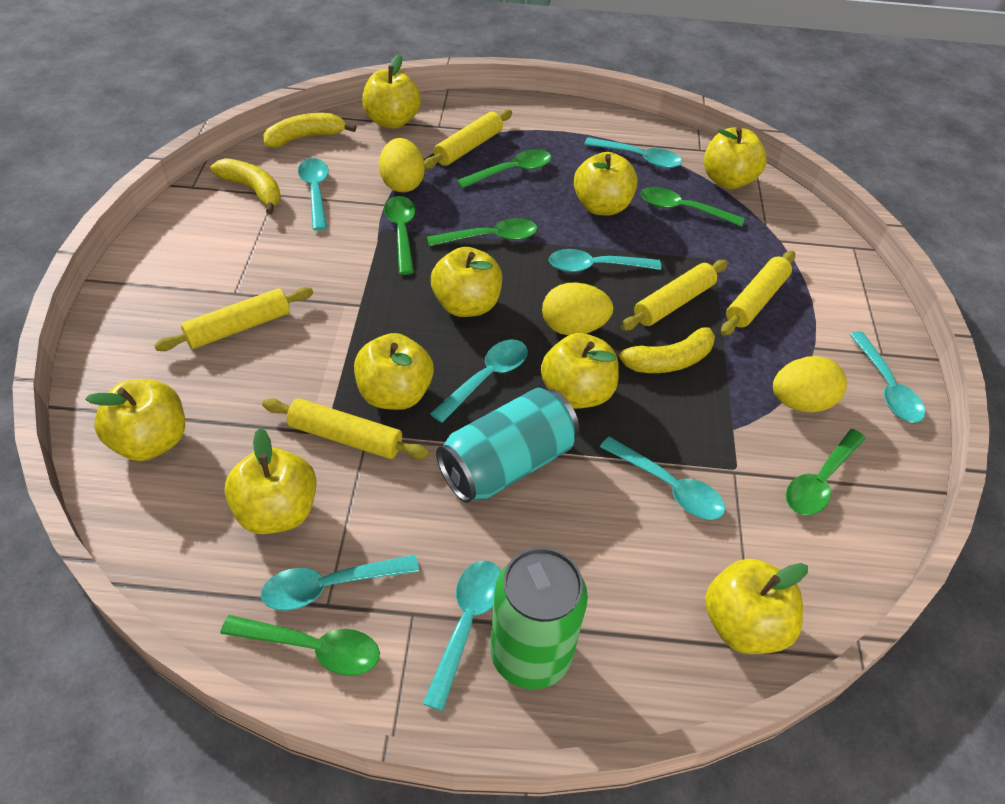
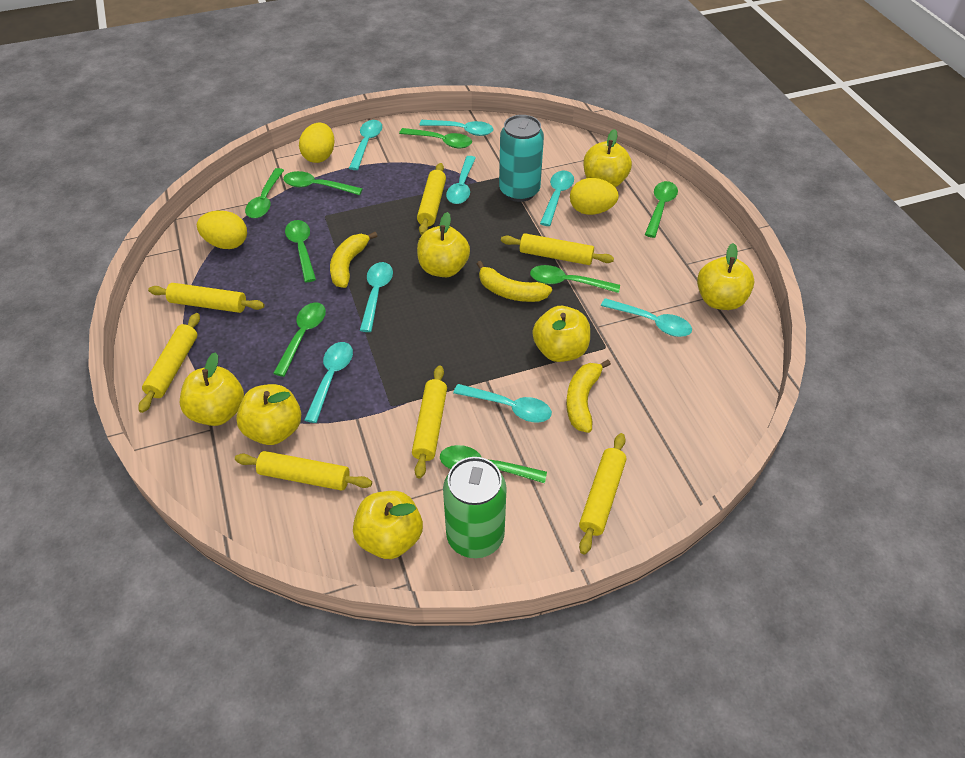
green spoon: [220,615,380,676] [384,196,415,275] [427,218,537,246] [457,149,551,188] [641,187,745,227] [786,429,866,515] = 6 -> [245,168,284,218] [273,302,326,377] [283,171,363,195] [285,220,316,282] [399,128,472,148] [440,445,547,483] [530,265,620,293] [645,181,678,238] = 8
yellow apple: [85,379,185,461] [224,428,317,534] [354,333,434,410] [362,54,421,129] [431,247,502,317] [541,333,619,409] [574,152,638,216] [704,127,767,189] [705,559,808,654] = 9 -> [180,352,244,426] [236,384,301,445] [353,491,423,559] [417,212,470,277] [532,306,590,362] [583,129,632,187] [697,243,754,310] = 7
yellow rolling pin: [154,287,313,351] [262,398,429,459] [424,109,512,169] [621,260,728,330] [721,251,795,336] = 5 -> [138,313,200,413] [148,283,265,313] [235,451,372,491] [412,365,447,479] [417,163,446,235] [501,233,614,265] [579,433,626,554] = 7

